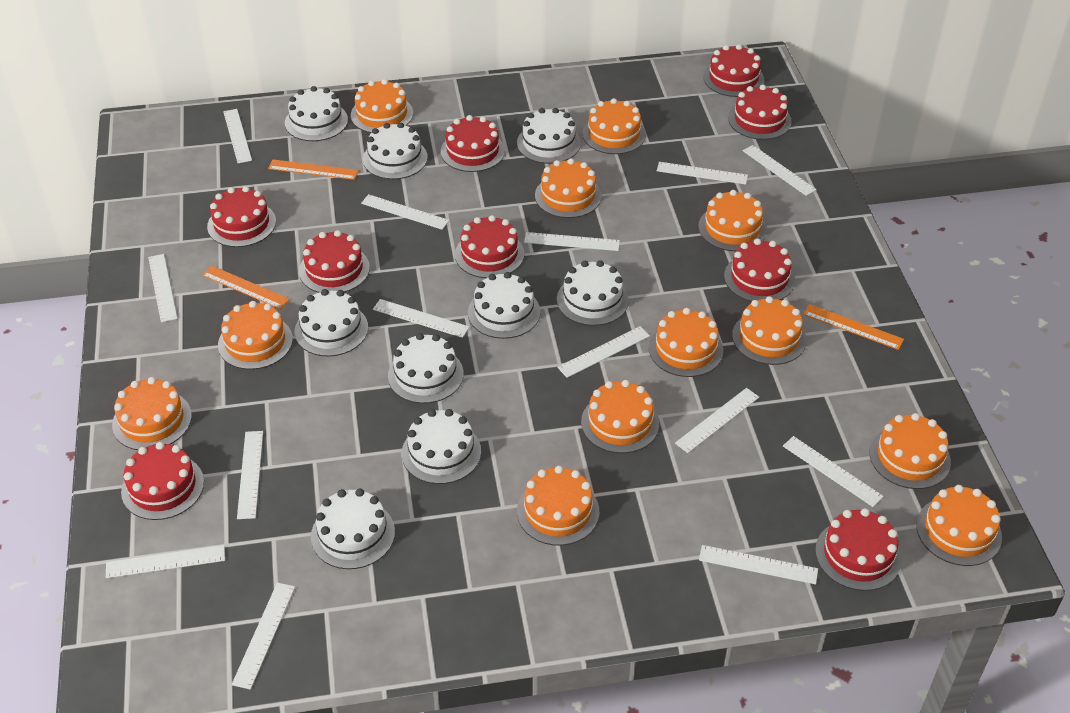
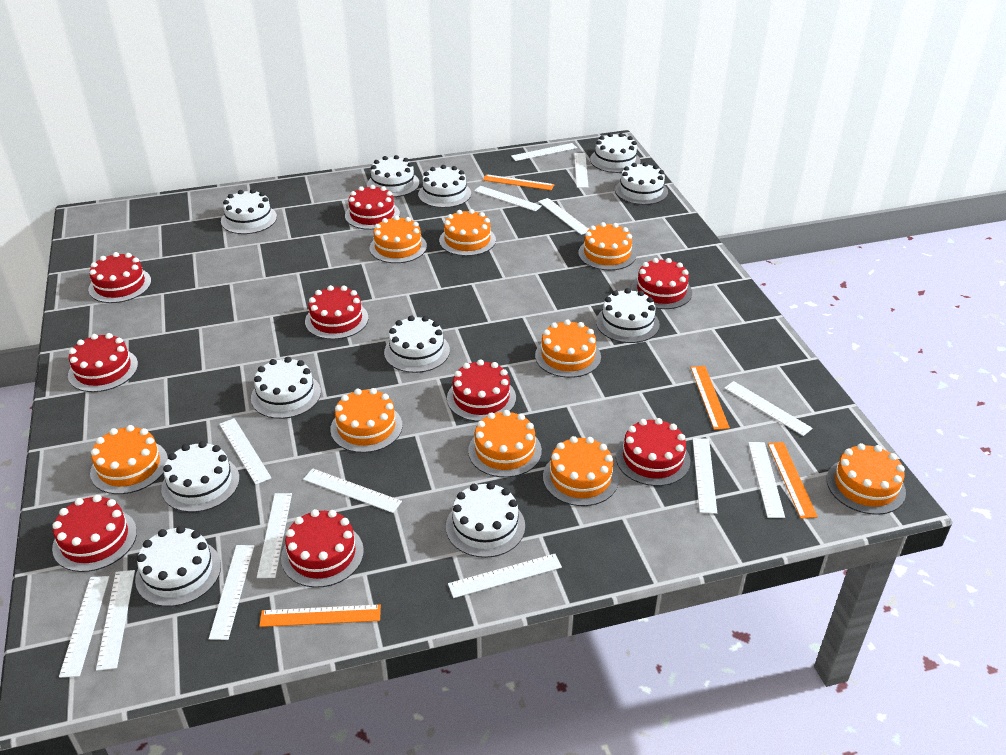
orange cake: [112,377,192,450] [218,301,293,370] [351,79,413,133] [517,466,599,545] [535,159,602,218] [581,380,659,453] [582,98,646,154] [649,308,723,377] [698,190,767,251] [732,296,807,365] [870,413,951,489] [916,485,1002,566] = 12 -> [90,425,168,494] [330,388,402,453] [370,216,427,263] [439,209,496,256] [468,410,542,478] [535,320,601,378] [543,436,619,506] [578,222,636,270] [827,443,906,515] = 9
orange ruler: [202,266,290,309] [268,159,359,180] [803,304,904,350] = 3 -> [259,604,381,627] [483,174,555,190] [690,366,730,430] [768,442,818,519] = 4
white cake: [285,86,348,141] [294,289,368,356] [311,488,395,569] [363,122,428,179] [388,333,464,403] [402,409,481,484] [468,272,540,339] [517,108,581,164] [557,260,629,326] = 9 -> [135,526,221,607] [161,441,240,512] [221,189,277,234] [251,357,321,419] [367,155,419,197] [384,315,450,373] [418,165,471,208] [446,482,525,558] [590,133,640,173] [596,288,660,343] [615,162,668,205] = 11

